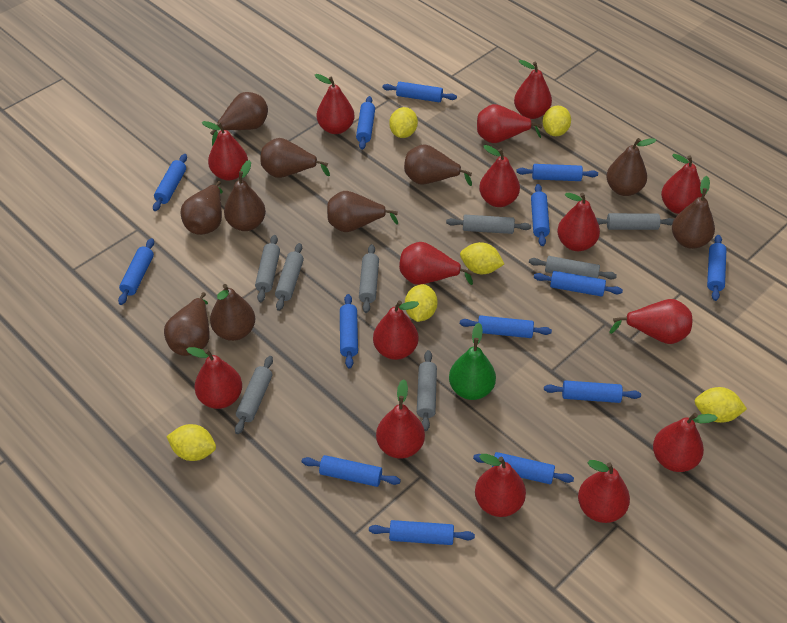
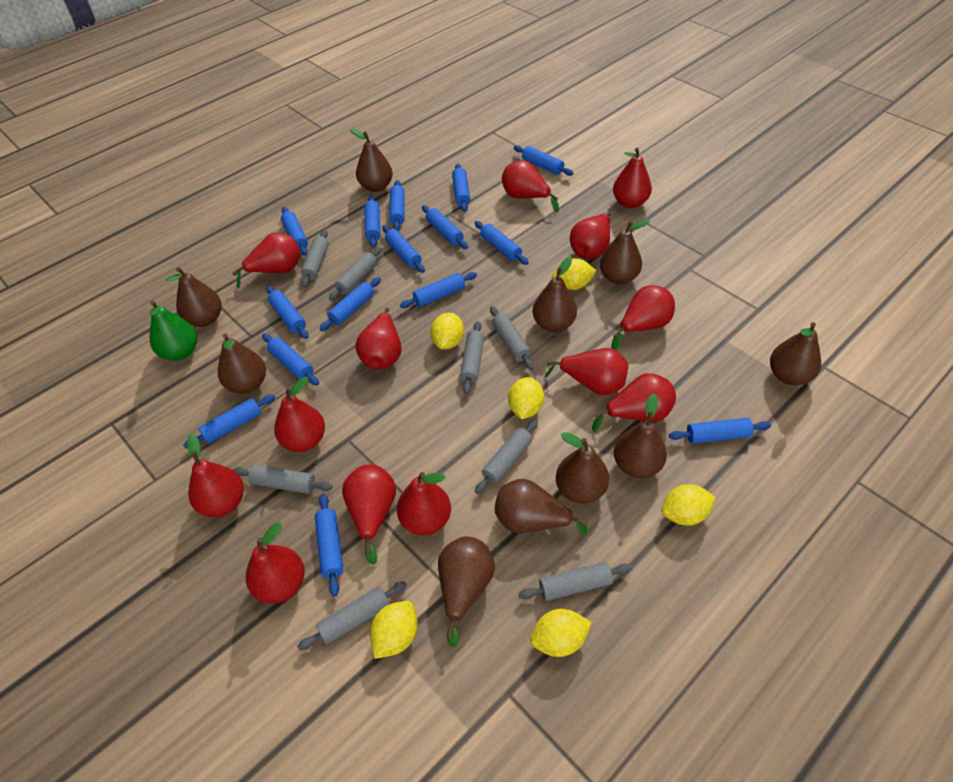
blue rolling pin: [118,238,154,305] [153,154,187,211] [301,455,401,487] [340,294,358,369] [356,96,375,150] [369,520,475,545] [382,82,457,102] [460,315,552,338] [473,452,574,484] [516,164,598,181] [531,184,550,246] [534,271,623,297] [544,380,641,403] [707,235,726,301] = 14 -> [183,394,275,449] [262,333,319,385] [266,286,308,339] [281,207,308,256] [315,494,343,596] [319,277,381,331] [364,195,381,248] [382,225,425,273] [389,180,405,230] [400,272,477,308] [422,205,468,249] [452,164,470,212] [474,221,529,265] [514,145,573,176] [669,418,771,444] = 15
red pear: [186,347,242,409] [202,121,248,180] [315,74,355,134] [373,300,419,360] [376,379,425,459] [399,242,473,285] [475,454,526,517] [477,104,542,143] [479,145,520,207] [514,60,552,119] [557,193,600,251] [578,460,630,523] [609,299,692,344] [653,413,718,472] [661,154,702,214] = 15 -> [187,434,244,517] [232,233,301,288] [246,523,305,604] [274,377,325,452] [342,464,396,565] [355,308,402,370] [397,472,451,535] [502,160,559,212] [545,348,628,395] [570,212,611,259] [592,373,676,431] [611,285,675,350] [613,148,652,208] = 13

